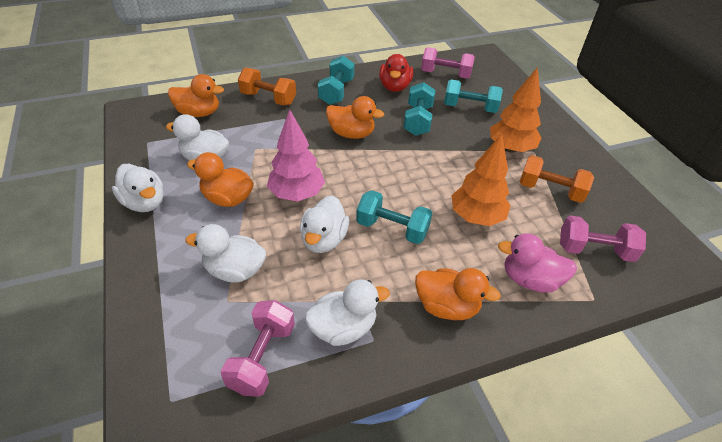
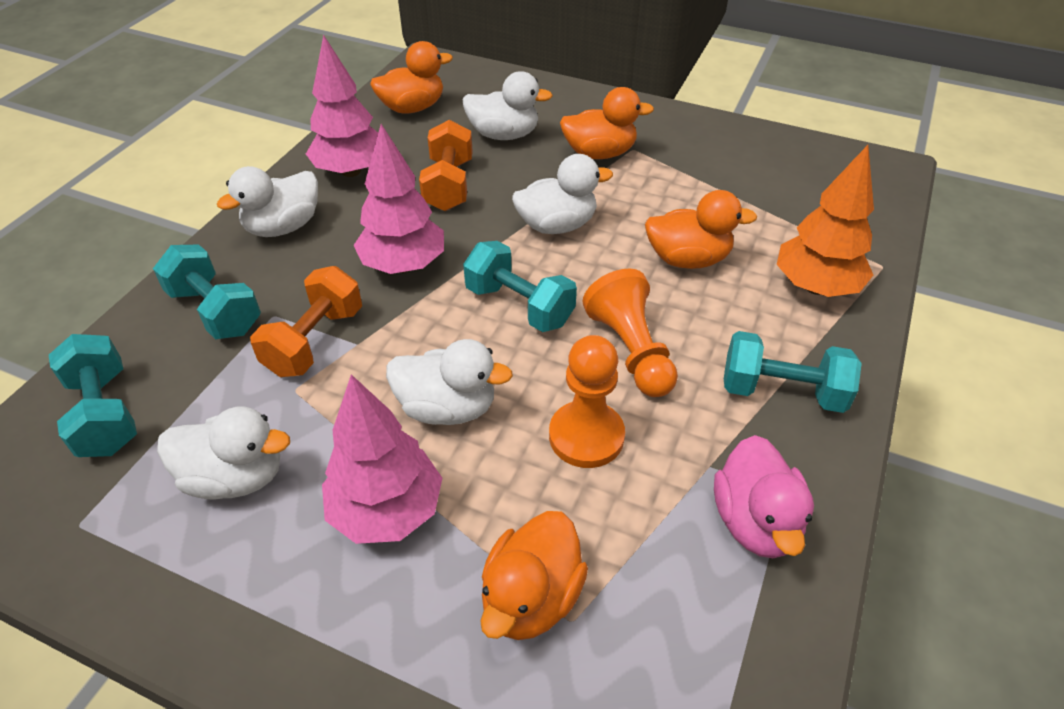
orange pawn: none = 0 -> [549,335,625,468] [582,268,678,397] = 2
orange tree: [451,134,511,226] [490,67,541,153] = 2 -> [777,145,874,297] = 1
pink dumbbell: [221,300,295,397] [421,47,475,79] [560,216,646,262] = 3 -> none = 0
pink tree: [267,109,325,201] = 1 -> [306,34,378,177] [322,374,442,544] [354,124,444,274] = 3
red duck: [379,54,413,92] = 1 -> none = 0

